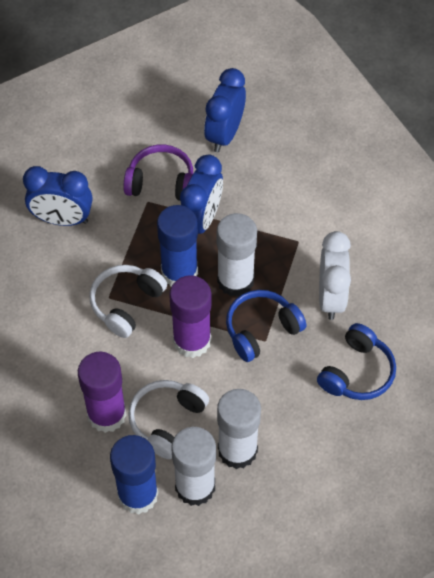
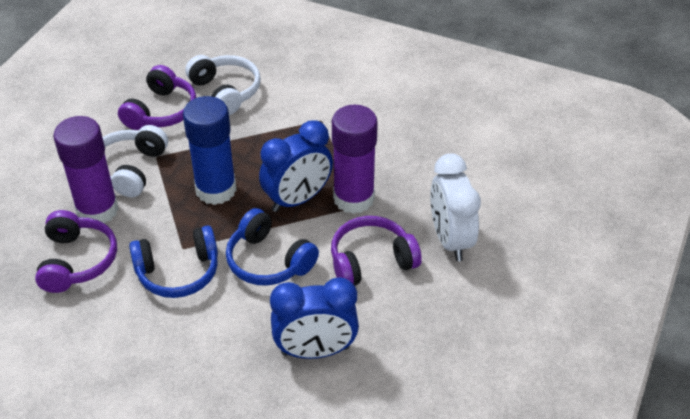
blue clock: [23,166,93,226] [180,155,223,234] [204,68,246,152] = 3 -> [259,120,333,212] [270,277,359,359] = 2
blue glue stick: [110,435,158,514] [157,205,198,287] = 2 -> [183,96,237,205] = 1
purple headphones: [124,144,193,201] = 1 -> [35,210,117,293] [118,65,197,130] [331,216,422,285] = 3
white glue stick: [171,427,216,506] [217,213,257,297] [217,389,261,469] = 3 -> none = 0

